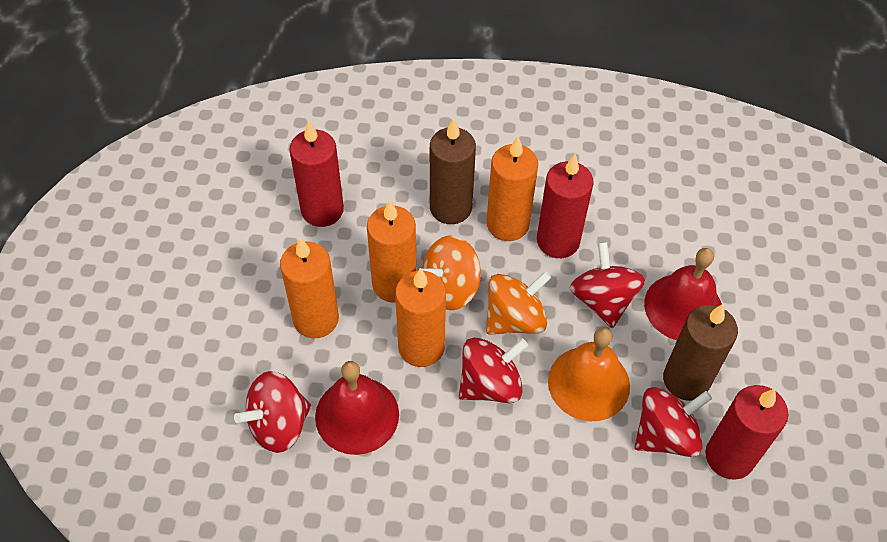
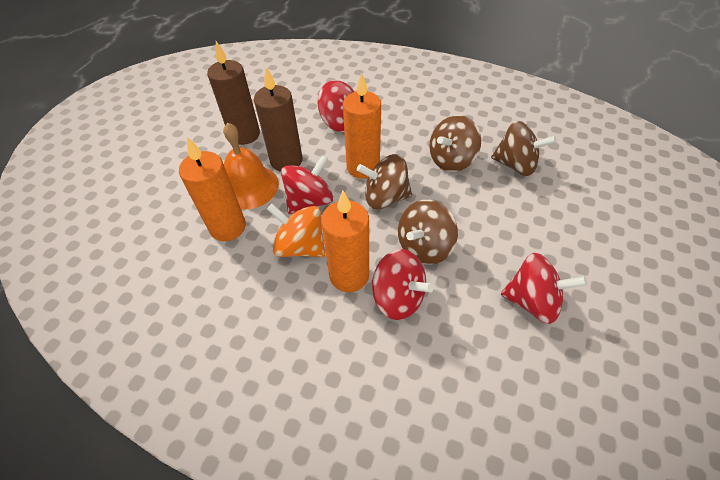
brown spinning top: none = 0 -> [357,154,412,209] [398,200,458,265] [429,115,481,172] [491,121,557,176] = 4
orange candle: [280,237,339,338] [367,200,417,303] [395,268,446,367] [487,136,538,241] = 4 -> [179,137,246,241] [321,191,369,292] [343,72,381,179] = 3
orange spinning top: [421,236,481,310] [486,271,551,335] = 2 -> [267,204,325,257] = 1
red bell: [315,361,399,455] [644,248,722,340] = 2 -> none = 0
red candle: [289,120,344,227] [537,154,594,258] [705,385,788,480] = 3 -> none = 0

